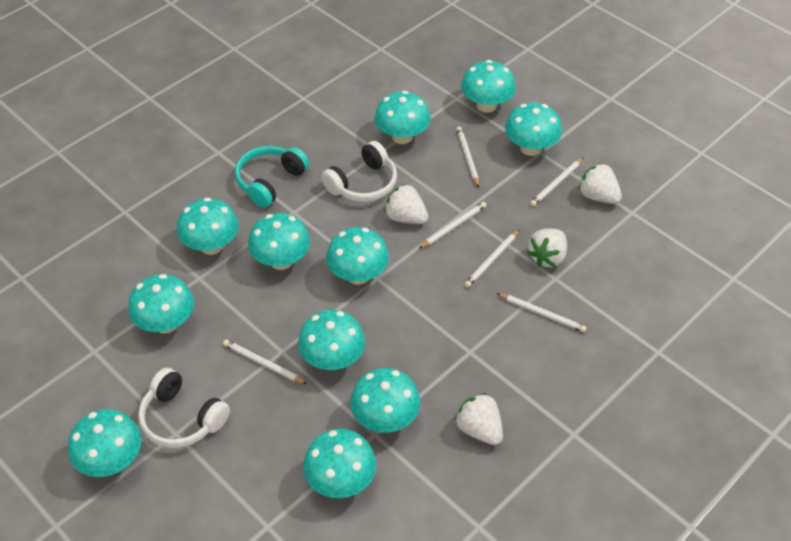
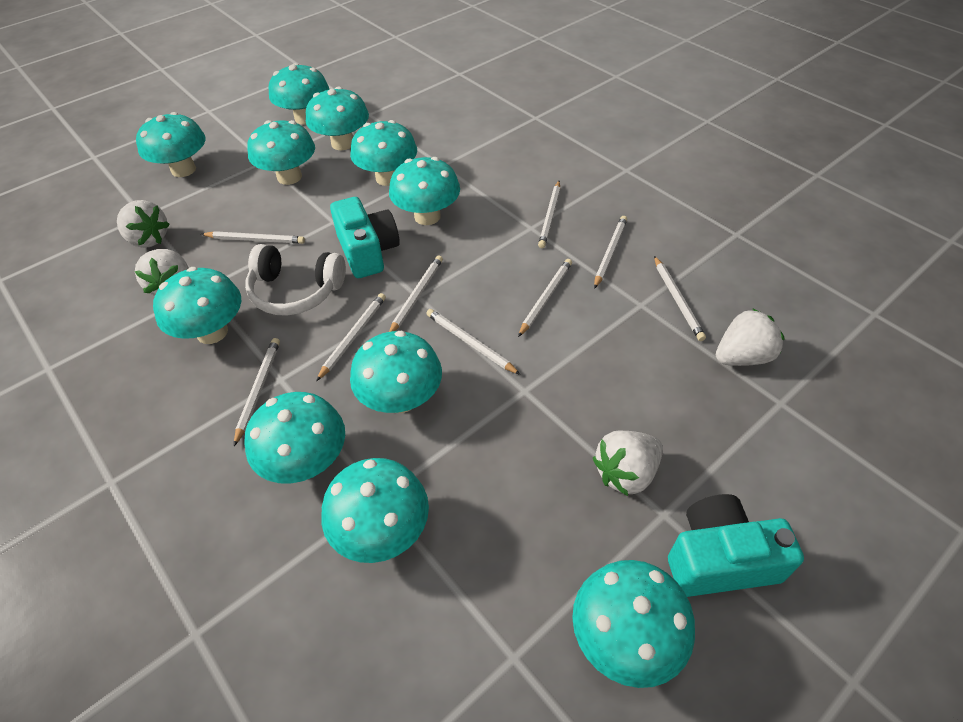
turquoise camera: none = 0 -> [330,197,400,278] [668,494,804,597] = 2
turquoise headphones: [235,146,309,208] = 1 -> none = 0
white headphones: [138,368,230,448] [321,141,397,202] = 2 -> [245,244,346,316] = 1
white pencil: [223,340,307,384] [419,202,487,249] [456,126,479,188] [464,229,520,287] [497,293,587,332] [530,157,584,206] = 6 -> [201,231,305,244] [234,338,280,446] [316,293,386,381] [389,255,443,332] [426,309,521,375] [518,259,572,337] [538,181,560,248] [594,216,627,289] [654,256,706,341] = 9

